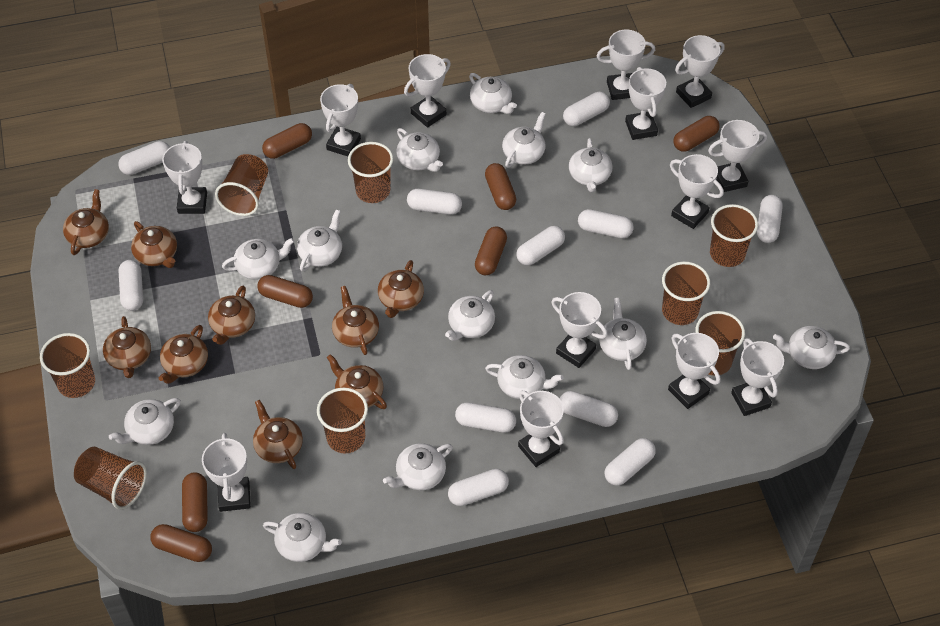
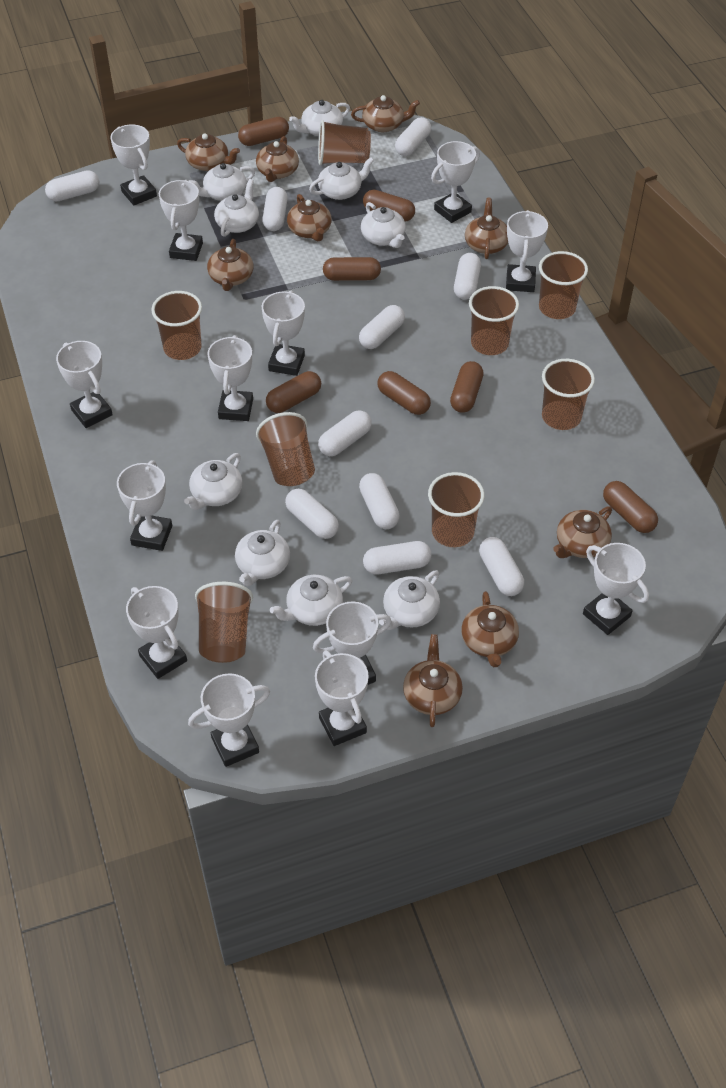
white capsule: [118,141,170,175] [118,260,143,311] [407,189,462,215] [448,469,509,506] [455,403,516,433] [516,226,565,265] [560,391,618,427] [563,92,610,126] [578,209,634,238] [605,438,656,486] [757,195,783,243] = 11 -> [45,170,99,201] [262,187,288,231] [285,489,339,539] [318,410,372,456] [359,305,405,349] [359,473,400,529] [363,541,432,574] [395,117,431,156] [454,253,481,300] [479,537,524,596] = 10
white teapot: [109,398,181,445] [222,238,294,280] [263,513,342,562] [297,209,342,272] [383,443,453,491] [396,128,443,172] [445,290,495,341] [469,73,517,114] [485,355,563,399] [502,112,546,168] [569,138,612,192] [599,298,647,370] [773,326,850,369] = 13 -> [184,453,242,510] [189,163,255,201] [214,179,259,237] [235,519,290,586] [270,575,352,626] [289,100,350,136] [309,158,374,200] [361,202,406,248] [379,570,440,630] = 9

